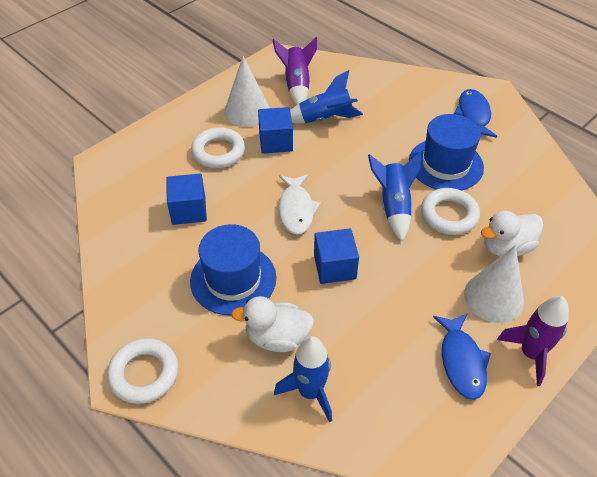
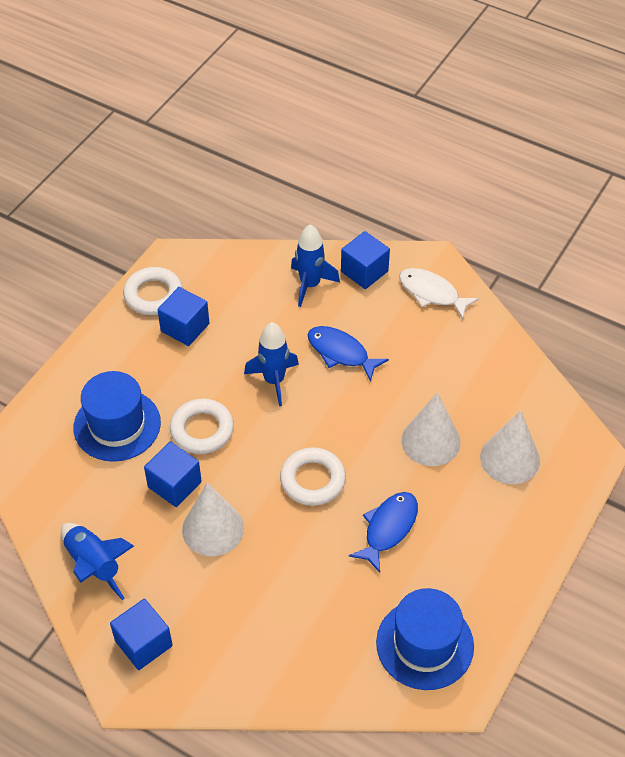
blue cube: [166,174,207,225] [258,107,293,154] [314,228,359,284] = 3 -> [110,599,173,670] [144,442,202,507] [157,287,209,346] [341,231,390,289] = 4
purple rocket: [273,37,317,105] [497,296,569,386] = 2 -> none = 0
white cone: [224,56,270,127] [464,245,524,323] = 2 -> [182,482,244,556] [402,392,460,466] [480,410,540,484] = 3
white duck: [231,296,314,352] [481,211,544,256] = 2 -> none = 0

